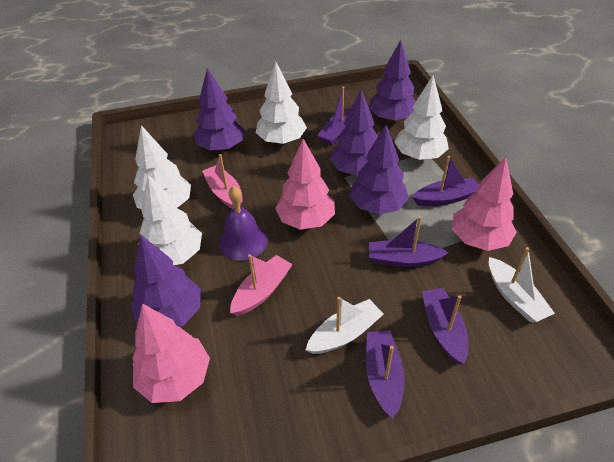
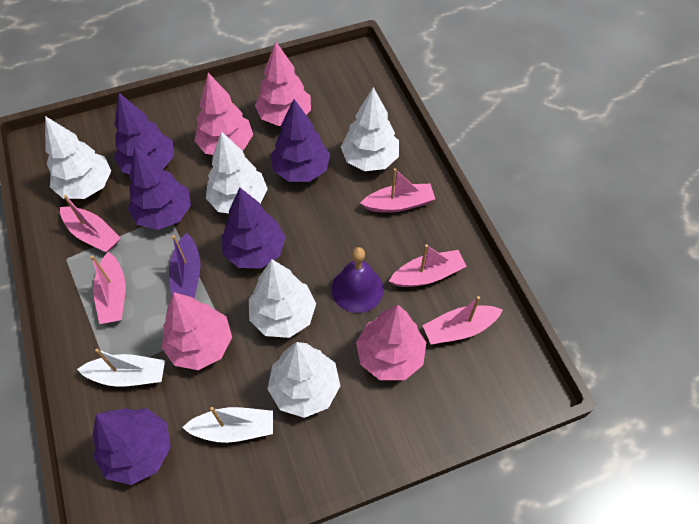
pink boat: [202,154,242,209] [230,254,293,316] = 2 -> [60,195,121,252] [91,252,125,324] [360,168,435,213] [389,244,467,287] [422,296,503,344] = 5
pink tree: [132,303,210,403] [275,139,335,230] [452,157,517,251] = 3 -> [162,292,232,370] [194,73,253,155] [255,42,311,126] [356,305,426,380] = 4
purple boat: [317,87,351,146] [366,331,405,419] [369,216,449,267] [412,156,478,206] [422,288,468,364] = 5 -> [169,233,201,298] = 1
white tree: [133,125,191,209] [138,175,202,265] [256,62,307,144] [395,75,449,160] = 4 -> [45,116,111,199] [206,131,267,214] [249,259,316,338] [268,342,340,418] [341,87,399,171] = 5

